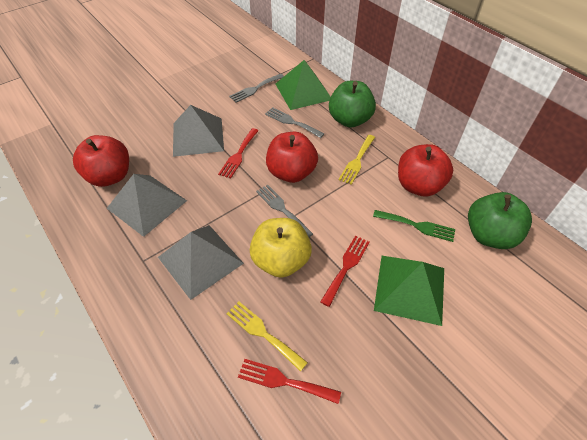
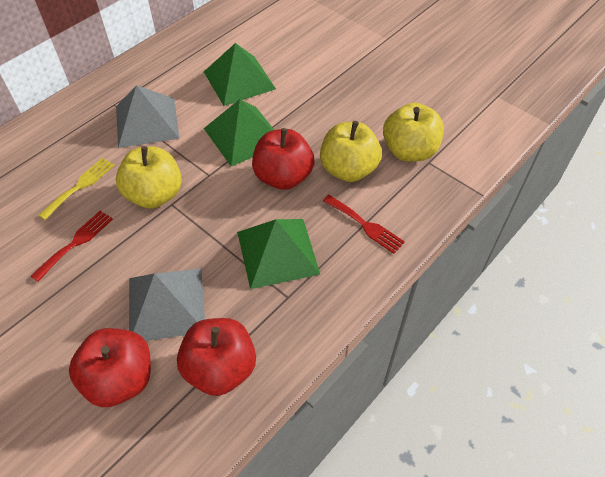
green apple: [329,81,376,127] [468,192,532,249] = 2 -> none = 0
green fork: [373,210,455,242] = 1 -> none = 0
green pyramid: [276,60,331,110] [374,256,444,326] = 2 -> [204,43,276,106] [204,99,274,167] [237,219,320,289] = 3
grey fork: [229,74,284,103] [256,185,313,237] [265,107,324,138] = 3 -> none = 0
grey pyramid: [107,174,187,237] [158,225,244,300] [173,105,224,157] = 3 -> [116,85,179,148] [129,268,205,341] = 2
red fork: [218,128,259,179] [238,359,341,404] [320,235,370,307] = 3 -> [30,211,113,282] [323,195,405,254] = 2
yellow apple: [250,218,312,278] = 1 -> [116,146,182,209] [320,121,382,182] [383,103,444,162] = 3
yellow fork: [226,301,308,372] [339,135,375,185] = 2 -> [38,158,115,220] = 1

